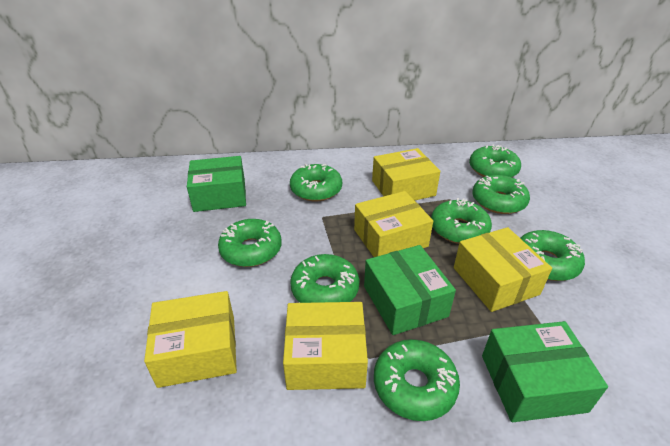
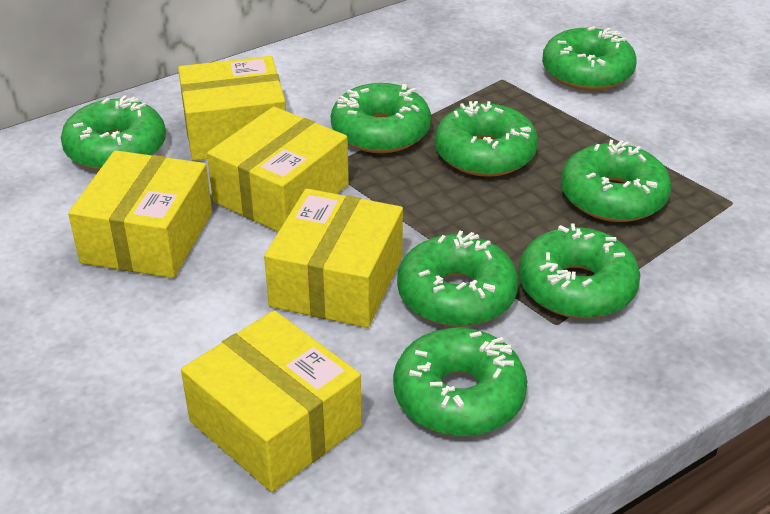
green box: [187,156,246,212] [364,245,456,335] [482,321,608,422] = 3 -> none = 0

